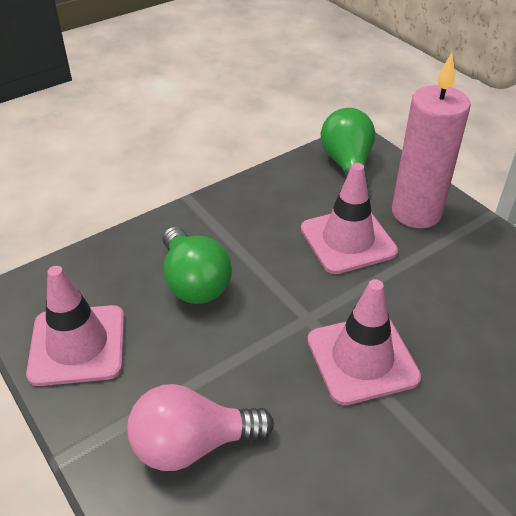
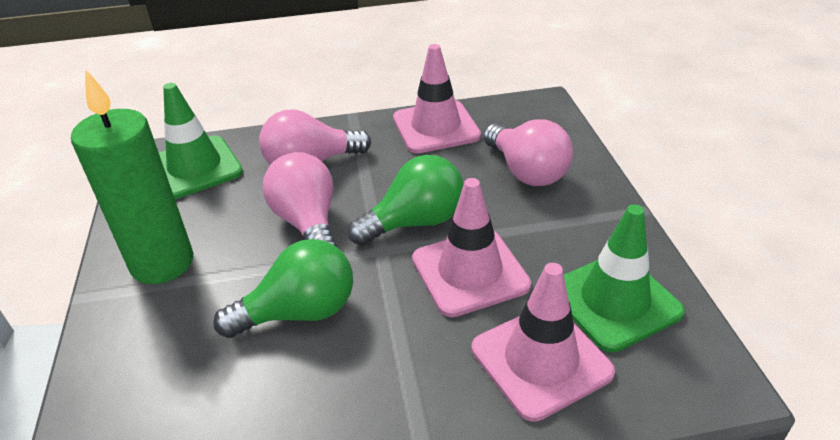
green candle: none = 0 -> [71,69,193,284] = 1
green traffic cone: none = 0 -> [159,83,243,199] [564,204,685,352] = 2
pink candle: [392,53,471,228] = 1 -> none = 0
pink light bulb: [127,384,274,471] = 1 -> [259,109,371,165] [263,152,338,248] [483,119,573,186] = 3

